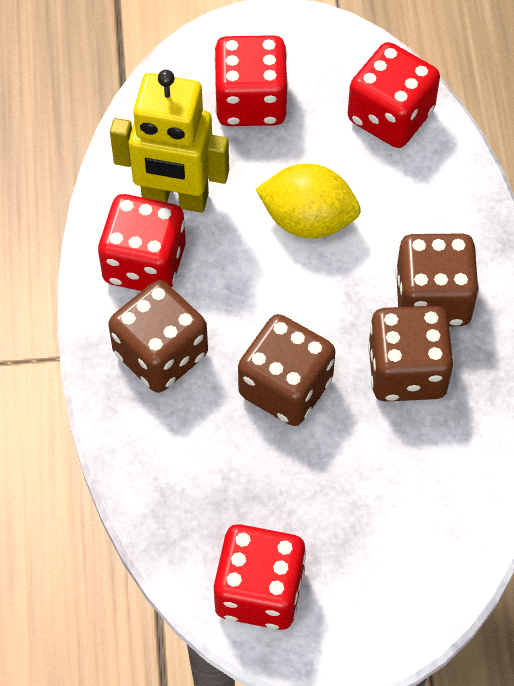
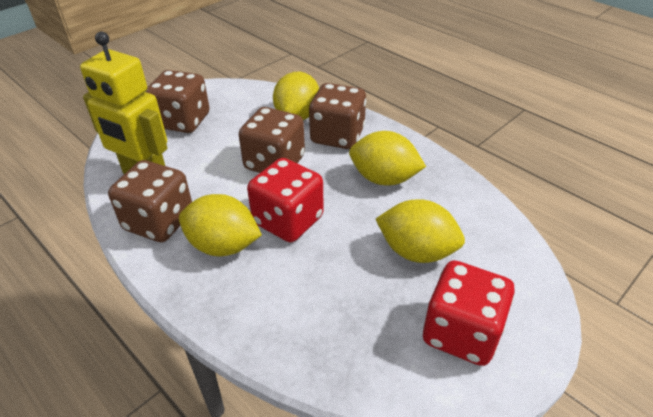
red dice: [98,194,186,291] [214,35,288,126] [214,524,306,630] [348,42,440,148] = 4 -> [247,158,324,242] [423,260,515,366] = 2
yellow lemon: [256,164,361,238] = 1 -> [179,194,262,256] [273,72,319,120] [349,131,426,186] [376,199,465,263] = 4

